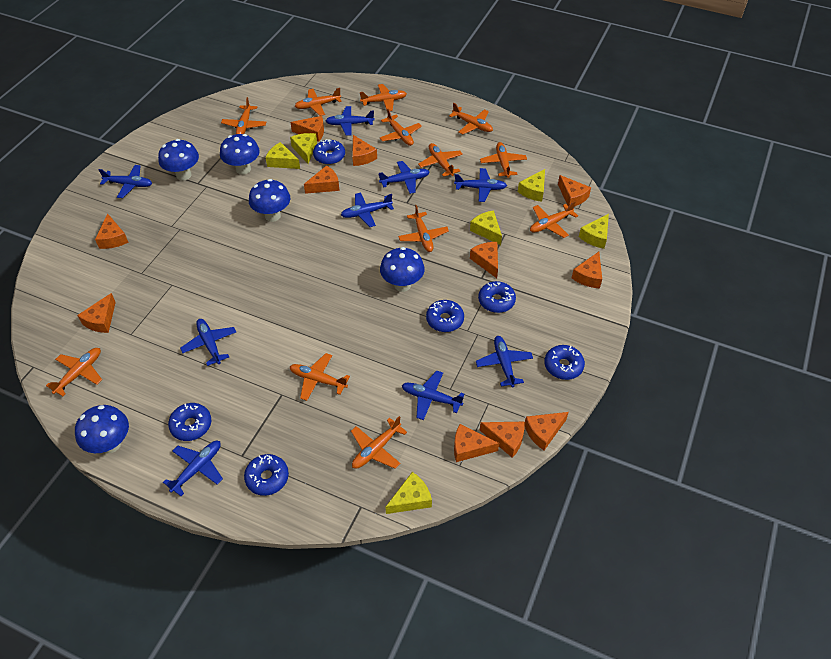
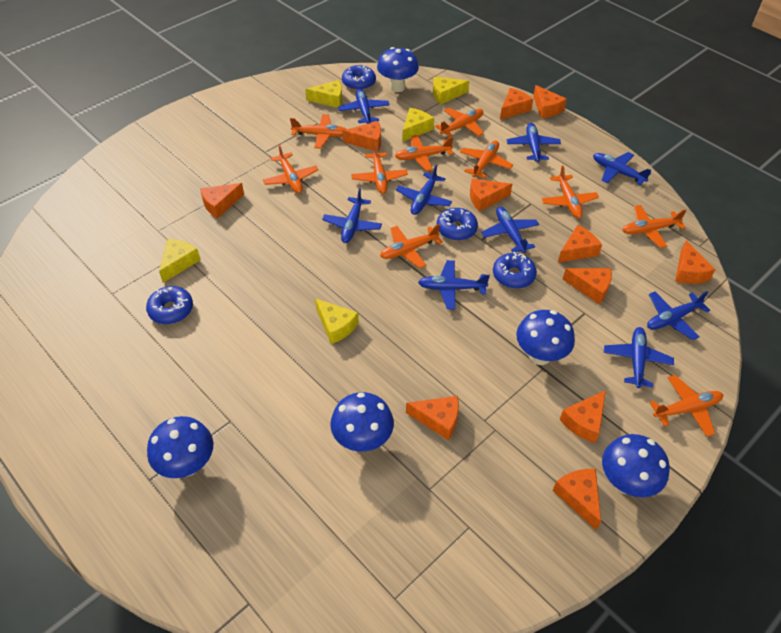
blue donut: [168,403,211,441] [244,454,289,496] [313,139,345,165] [426,300,464,332] [478,281,516,313] [544,345,585,380] = 6 -> [146,286,193,324] [342,65,376,90] [437,208,478,241] [493,252,537,289] = 4
orange plane: [46,348,102,396] [221,97,266,134] [290,353,350,401] [295,88,342,116] [351,416,407,469] [360,84,407,111] [380,109,422,146] [398,205,449,252] [418,143,463,177] [449,103,493,135] [480,142,527,178] [530,201,578,238] = 12 -> [263,145,318,193] [290,114,346,149] [351,143,408,194] [380,224,443,268] [395,135,453,171] [435,108,484,137] [460,140,513,178] [541,165,599,218] [622,205,687,248] [649,375,723,436] = 10
yellow cheese: [265,142,300,169] [290,133,317,164] [386,472,432,514] [470,210,502,245] [518,169,545,202] [579,214,609,249] = 6 -> [159,239,201,283] [305,80,342,108] [315,298,359,344] [402,108,434,142] [433,77,469,105] = 5

